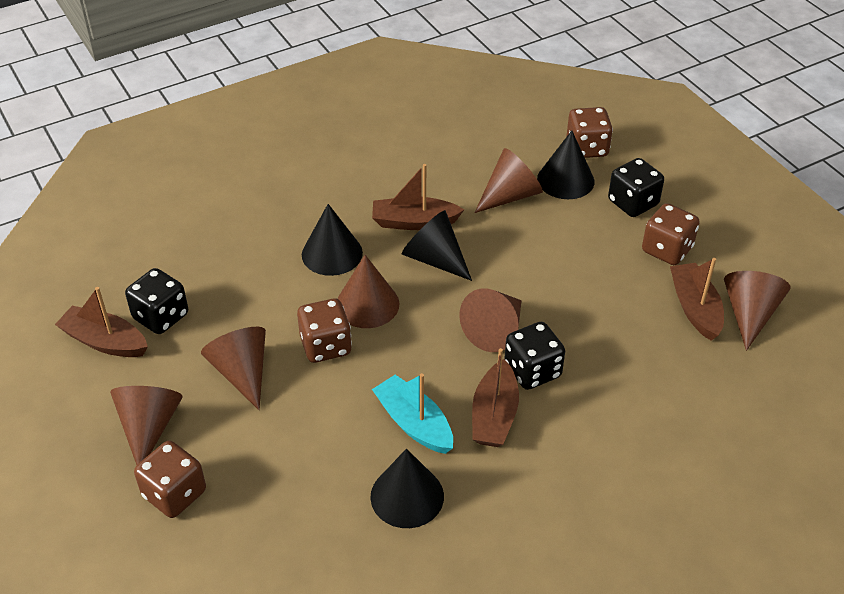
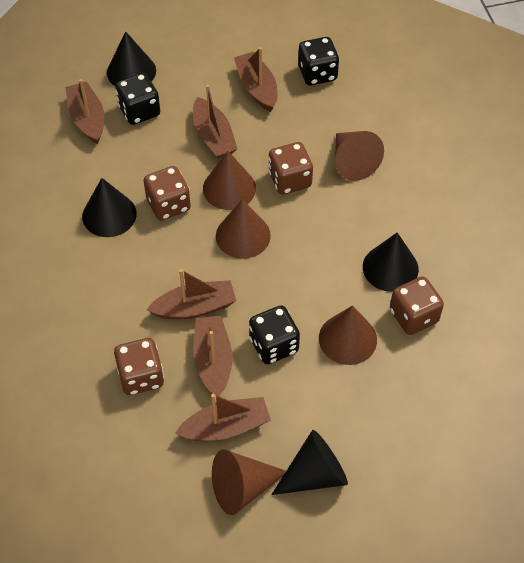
brown boat: [55,287,148,357] [372,164,464,230] [472,348,519,447] [670,258,724,341] = 4 -> [65,79,104,144] [146,269,236,320] [175,394,271,441] [193,85,237,159] [193,316,232,396] [234,47,277,112] = 6
brown cone: [110,386,183,465] [201,327,266,410] [338,255,399,328] [459,289,522,352] [475,148,543,213] [724,271,791,351] = 6 -> [203,151,256,210] [212,449,286,515] [216,199,271,259] [319,305,377,365] [335,131,384,181] = 5
turquoise boat: [372,373,453,454] = 1 -> none = 0

